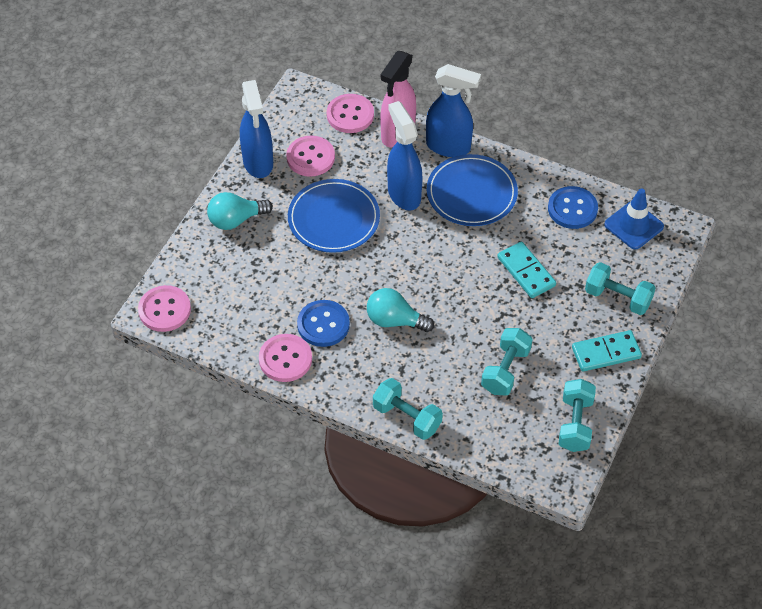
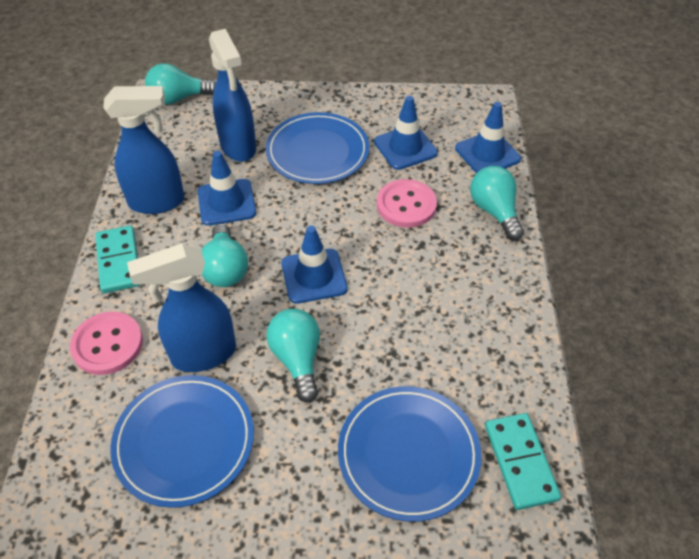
blue button: [297,300,350,347] [548,186,598,229] = 2 -> none = 0
blue plate: [288,179,380,253] [427,154,518,226] = 2 -> [110,375,254,508] [266,112,369,184] [338,386,481,522] = 3
blue traffic cone: [604,188,664,250] = 1 -> [197,151,256,226] [281,226,347,304] [374,96,438,170] [455,102,521,173] = 4
pink button: [138,285,191,332] [259,334,312,382] [286,136,335,177] [327,94,374,133] = 4 -> [70,312,143,375] [377,179,437,228] = 2
pink spray bottle: [380,51,416,147] = 1 -> none = 0
turquoise dumbbell: [373,378,443,440] [481,328,532,395] [558,379,596,452] [585,262,655,315] = 4 -> none = 0
turquoise light bulb: [207,192,273,230] [367,288,434,332] = 2 -> [145,63,216,105] [201,223,248,287] [266,309,320,403] [470,166,524,241] = 4

